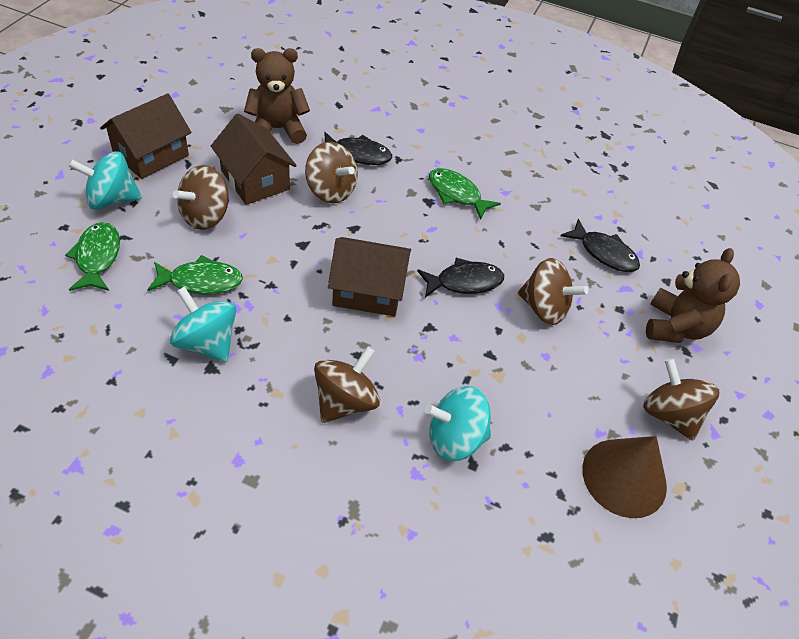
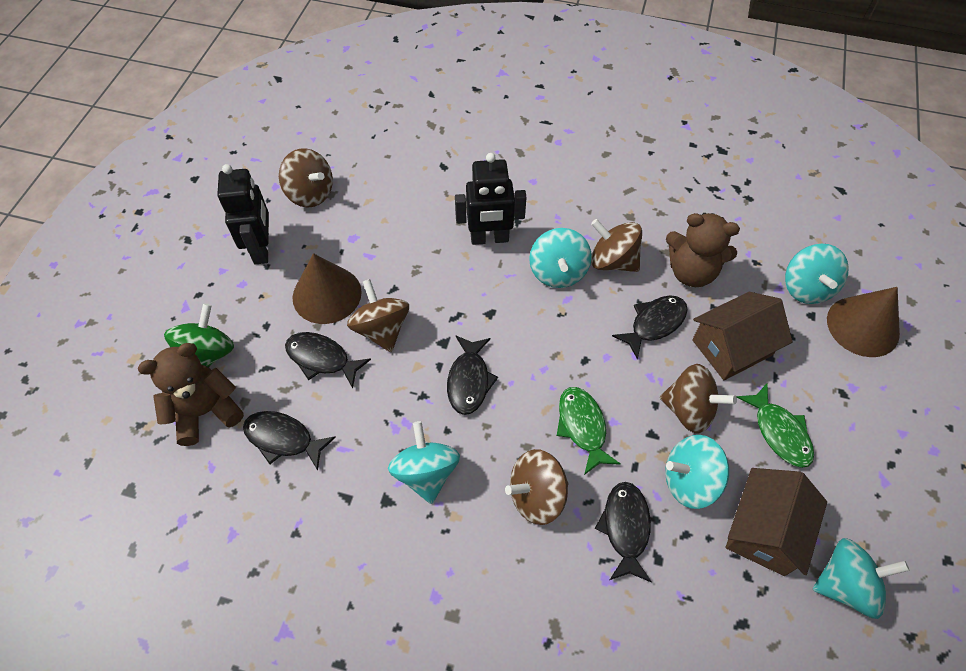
black fish: [324,132,392,165] [417,258,504,298] [560,219,640,272] = 3 -> [243,411,336,471] [285,332,371,388] [447,335,498,415] [595,482,652,582] [612,295,687,359] = 5
black robot: none = 0 -> [217,164,269,264] [455,153,527,245] = 2
brown cone: [582,436,667,518] = 1 -> [292,253,362,324] [827,287,900,357] = 2
brown house: [100,93,192,179] [211,114,297,205] [328,237,411,316] = 3 -> [692,292,793,380] [726,468,827,576] = 2
green fish: [65,222,120,291] [147,255,243,294] [429,168,501,220] = 3 -> [557,387,621,475] [737,383,814,468] = 2
green spinning top: none = 0 -> [164,303,234,367] = 1
turquoise spinning top: [68,151,142,210] [170,286,236,362] [425,386,491,461] = 3 -> [388,421,460,504] [529,228,592,288] [665,435,729,509] [785,244,849,304] [813,538,910,619] = 5

